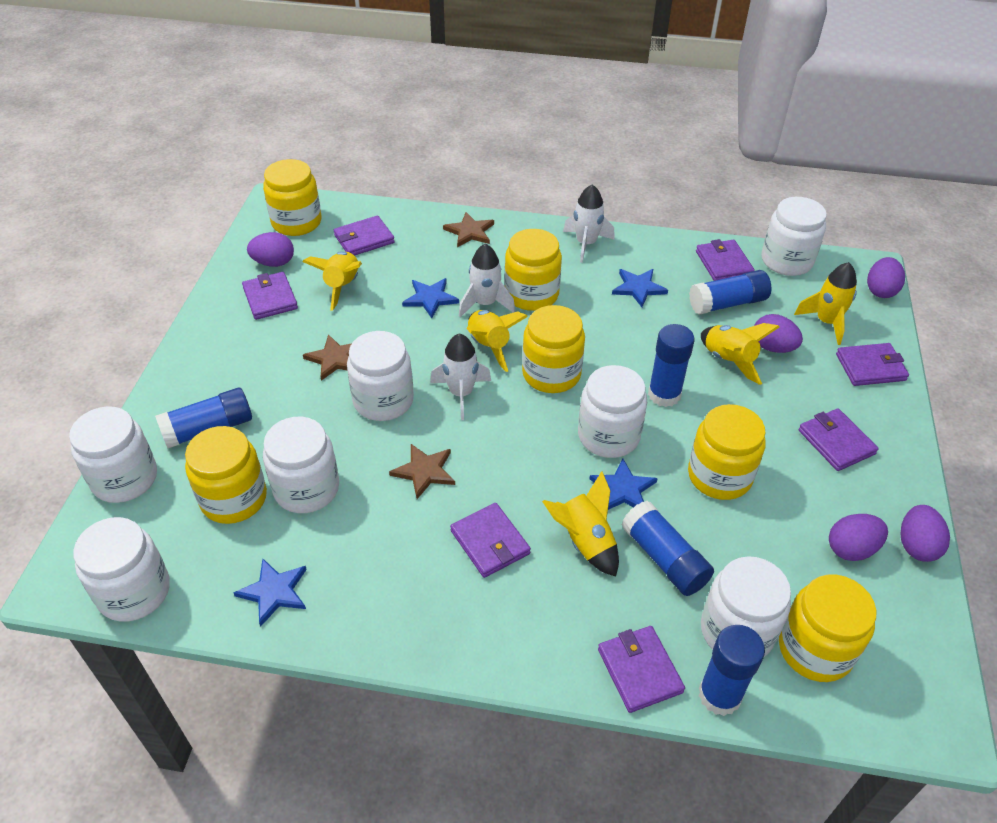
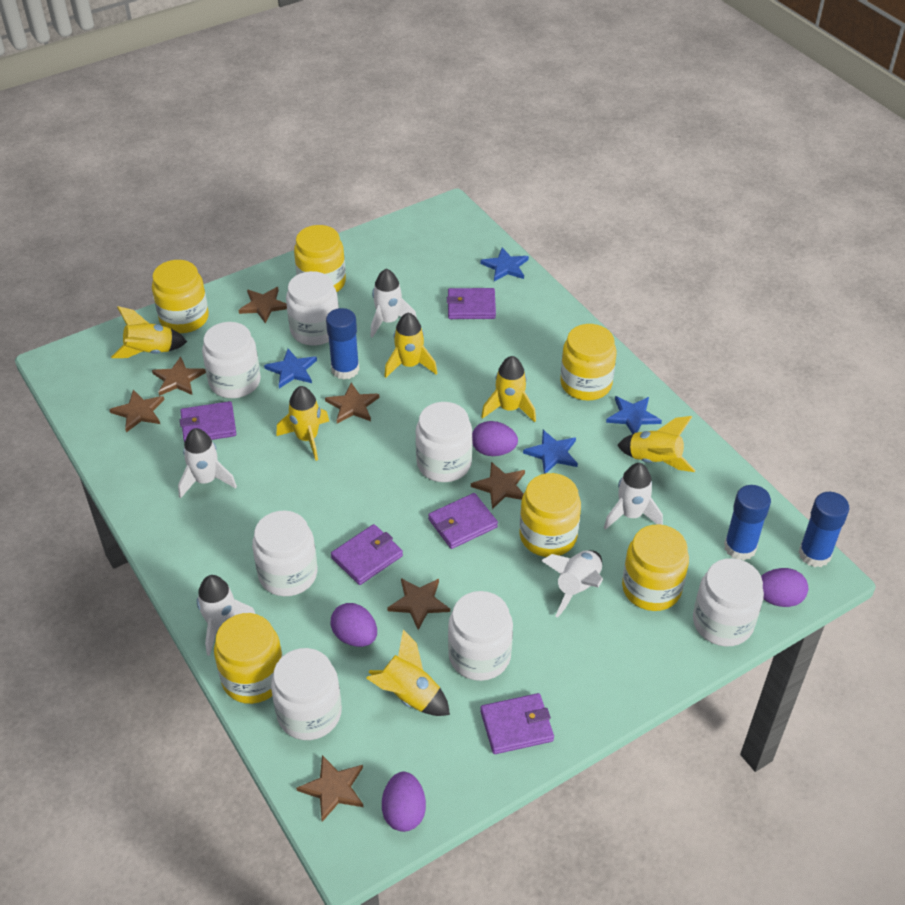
blue glue stick: [155,388,252,449] [621,501,714,596] [648,324,695,407] [689,270,771,315] [699,625,765,716] = 5 -> [326,308,360,379] [724,485,771,560] [798,492,849,567] = 3
brown star: [303,334,351,381] [389,444,455,499] [443,212,494,247] = 3 -> [109,390,165,433] [152,357,206,396] [238,287,287,323] [296,755,364,822] [325,382,379,424] [387,578,450,630] [471,462,525,509] = 7
purple egg: [247,232,294,267] [754,314,803,353] [829,514,888,561] [867,257,905,298] [900,505,950,562] = 5 -> [330,603,377,647] [382,772,426,832] [472,421,518,456] [761,568,808,607] = 4
purple wallet: [242,272,298,320] [334,216,395,256] [450,503,531,578] [598,626,685,713] [696,239,755,281] [799,408,879,471] [836,343,909,386] = 7 -> [180,401,236,443] [331,524,403,585] [428,493,498,549] [447,288,496,319] [480,693,554,754] = 5
white rocket: [430,333,491,420] [459,244,515,317] [563,184,615,263] = 3 -> [178,428,237,499] [197,575,255,656] [370,269,417,338] [541,550,603,617] [604,463,663,530] = 5
yellow rocket: [302,251,362,311] [467,310,528,372] [542,471,619,577] [701,323,780,385] [794,262,857,345] = 5 -> [111,306,187,358] [276,386,329,461] [366,629,450,716] [384,312,437,378] [481,356,536,422] [617,416,696,472] = 6

